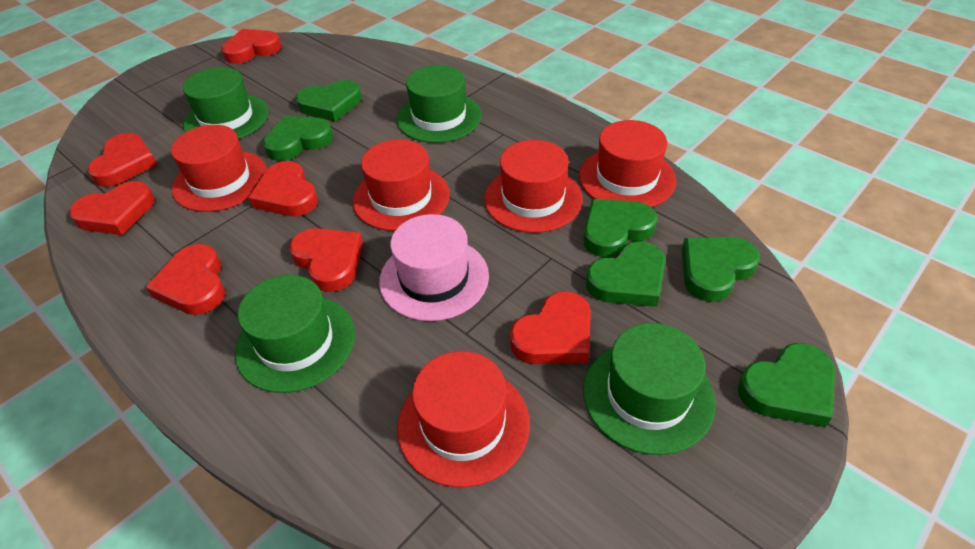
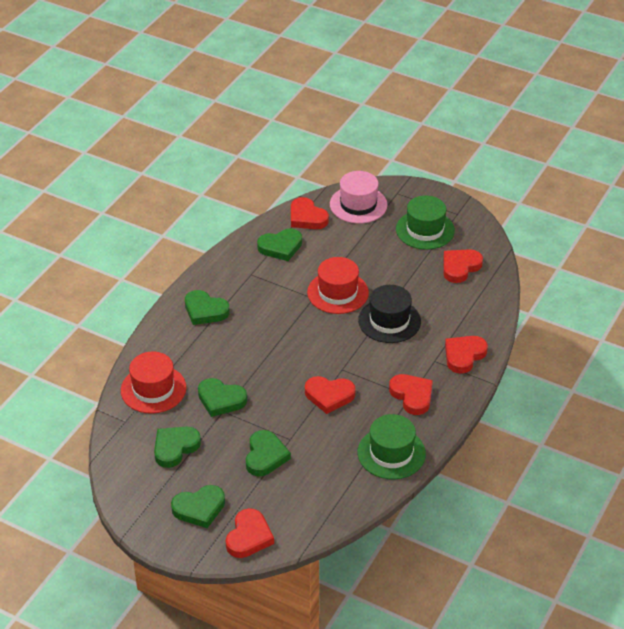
black hat: none = 0 -> [358,285,421,343] = 1
green hat: [183,67,269,139] [235,275,355,393] [397,65,482,143] [583,323,715,455] = 4 -> [358,414,426,479] [396,196,455,250] = 2
red hat: [171,125,267,212] [353,139,450,231] [397,351,530,487] [484,140,583,233] [579,120,676,207] = 5 -> [121,351,186,414] [307,257,369,314] = 2
red heart: [69,181,155,235] [87,133,158,187] [146,244,225,315] [222,29,282,64] [249,161,318,216] [289,228,363,292] [510,291,591,364] = 7 -> [226,508,274,558] [291,197,329,229] [305,376,356,414] [389,374,433,415] [443,249,483,283] [445,336,488,374] = 6

